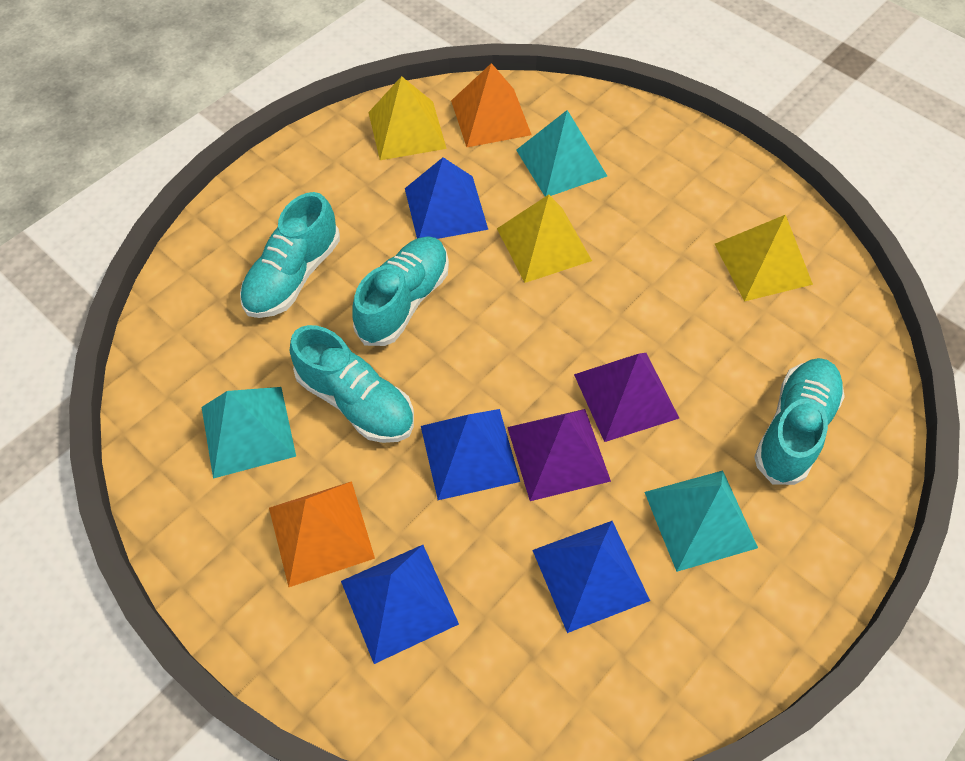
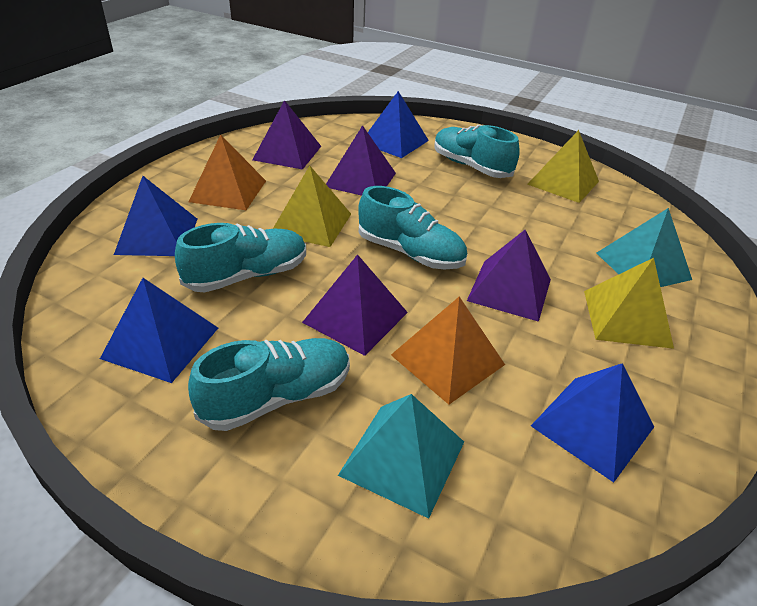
purple pyramid: [507,409,611,501] [574,353,679,442] = 2 -> [252,100,321,170] [302,254,408,356] [326,125,396,196] [467,230,551,322] = 4
turquoise pyramid: [202,387,296,479] [516,110,607,197] [645,471,758,572] = 3 -> [338,394,464,519] [596,208,692,287] = 2

